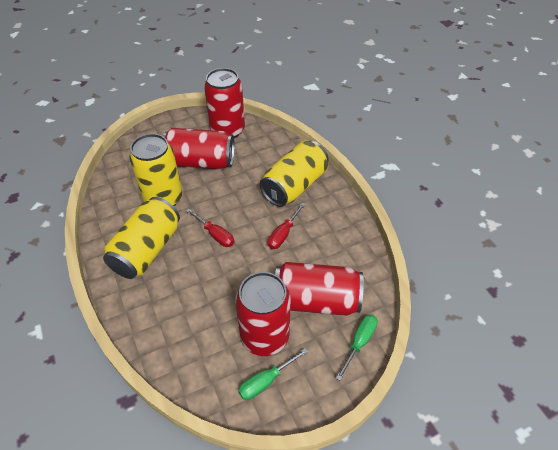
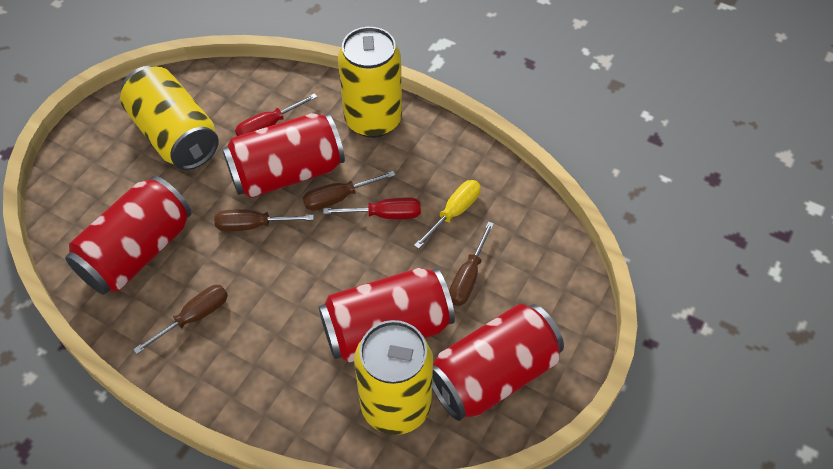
brown screwdriver: none = 0 -> [133,285,228,354] [214,210,314,231] [303,171,395,211] [449,222,494,306] = 4
green screwdriver: [238,348,308,400] [336,314,378,381] = 2 -> none = 0
yellow screwdriver: none = 0 -> [414,180,481,249] = 1

